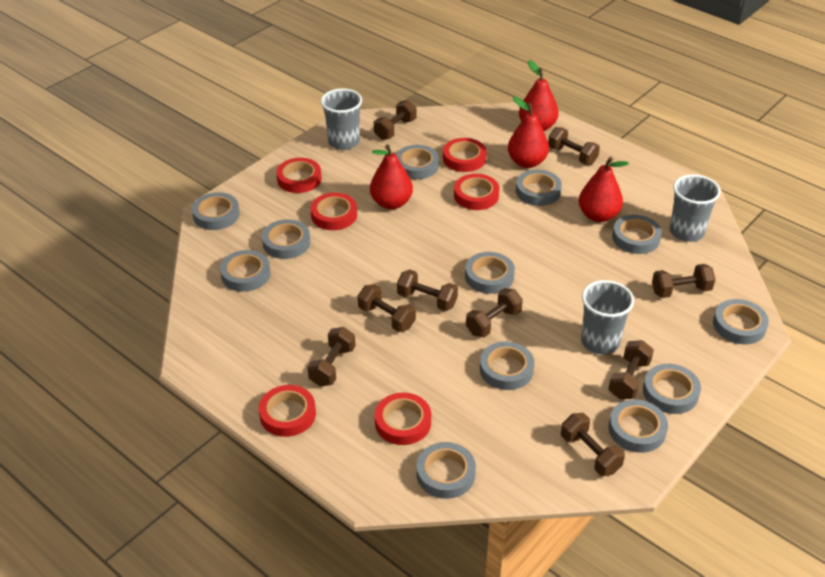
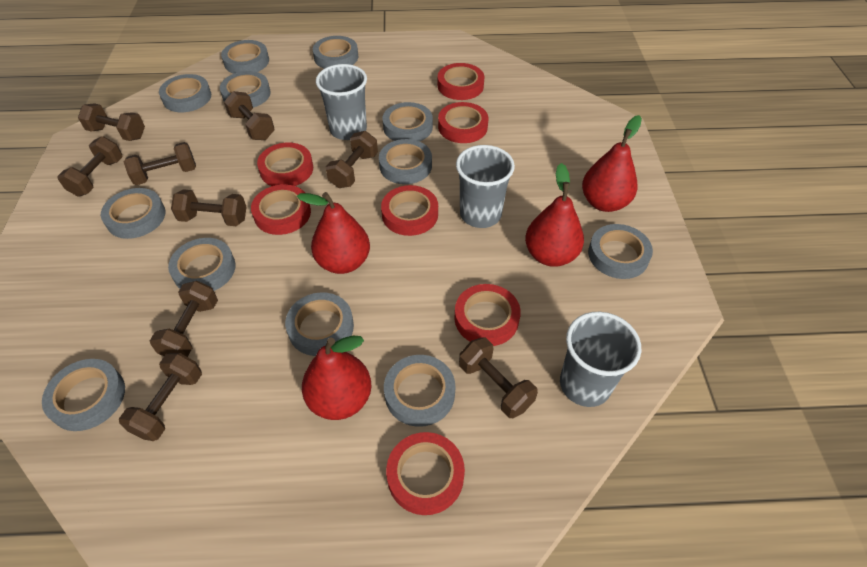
red tape: [259,385,316,437] [276,158,322,193] [311,193,357,230] [375,393,431,445] [443,138,486,172] [454,174,499,210] = 6 -> [251,184,311,235] [257,142,313,186] [381,185,438,236] [386,432,465,515] [438,63,484,100] [438,102,488,143] [454,284,521,346] = 7

